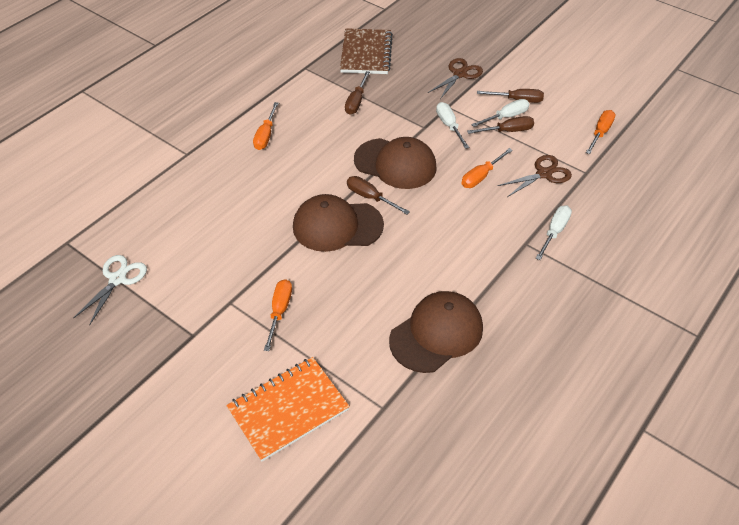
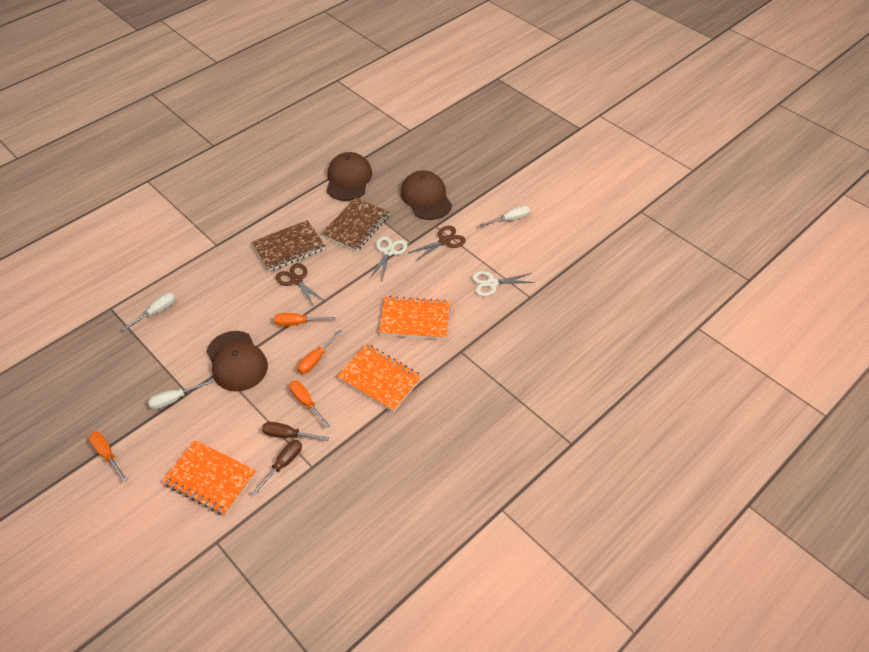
brown notebook: [340,28,393,74] = 1 -> [252,220,326,272] [321,197,390,252] = 2
brown screwdriver: [345,71,370,115] [347,176,410,214] [467,116,534,134] [477,89,544,103] = 4 -> [252,440,302,495] [262,422,329,441] = 2
orange notebook: [226,357,350,461] = 1 -> [162,440,256,516] [337,344,422,412] [379,296,450,340] = 3
white scissors: [73,255,147,326] = 1 -> [369,236,407,280] [472,271,535,296] = 2

